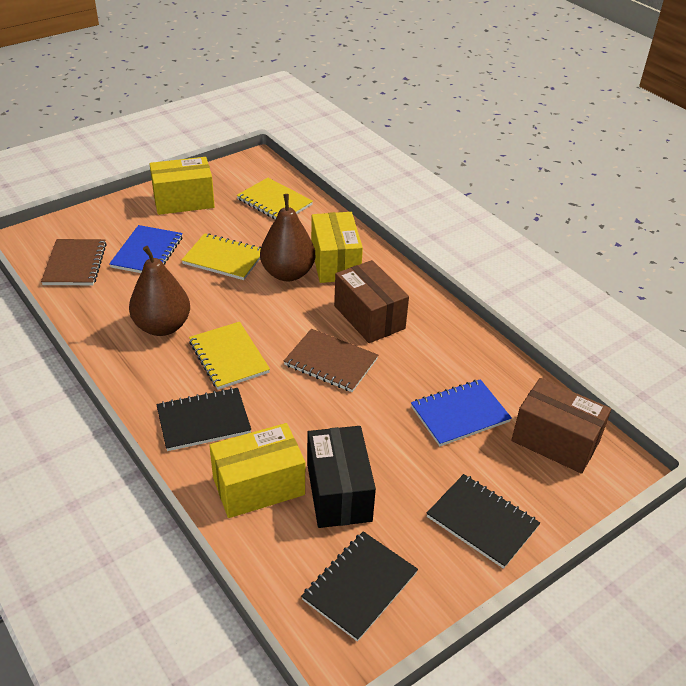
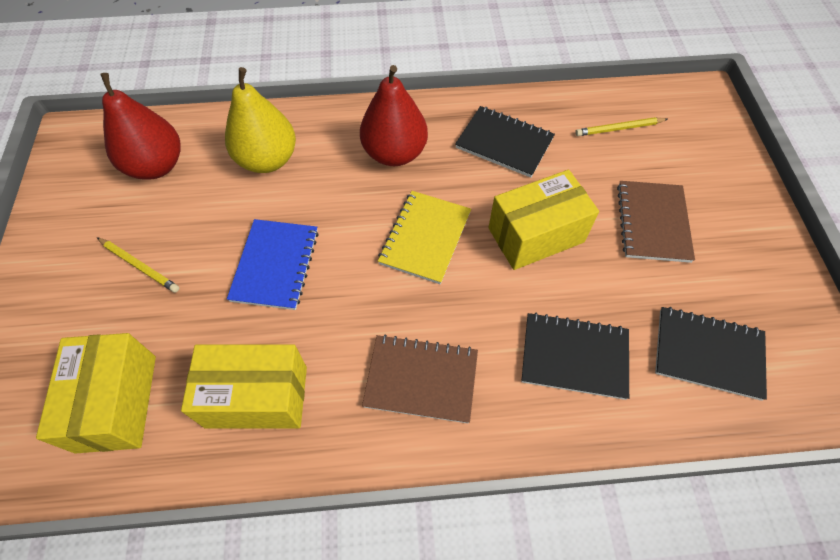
black box: [307,426,376,528] = 1 -> none = 0
blue notebook: [109,225,183,273] [411,379,512,446] = 2 -> [227,219,319,310] = 1
brown box: [334,260,409,343] [511,378,611,474] = 2 -> none = 0
brown pear: [129,246,190,336] [260,194,315,281] = 2 -> none = 0
red pear: none = 0 -> [100,73,181,180] [360,65,428,166] = 2
yellow notebook: [182,233,261,280] [189,322,270,390] [237,178,313,219] = 3 -> [378,191,471,284] = 1
yellow pear: none = 0 -> [225,67,296,173] = 1
yellow pencil: none = 0 -> [97,237,179,293] [575,117,668,136] = 2

